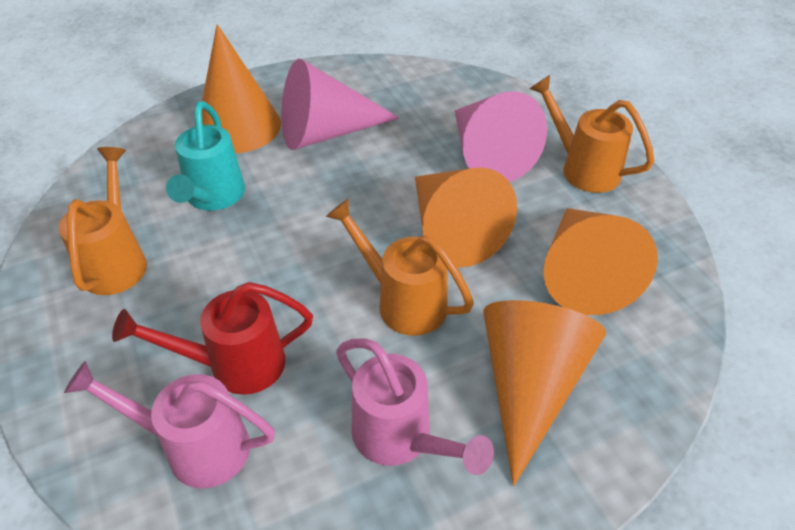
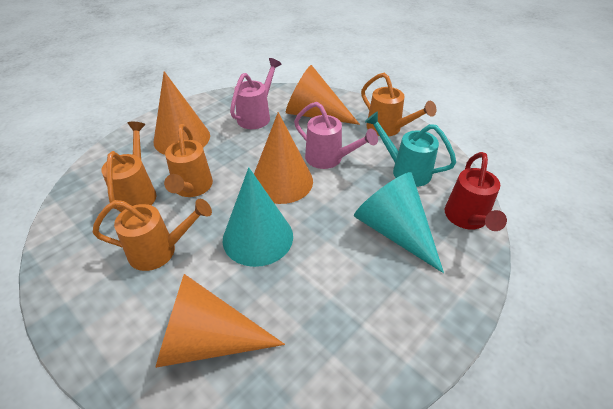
orange watering can: [59,147,147,295] [326,198,474,336] [530,75,654,193] = 3 -> [92,199,212,271] [102,122,156,212] [164,124,213,197] [361,73,436,137] = 4
pink cone: [281,59,400,150] [455,91,547,182] = 2 -> none = 0
turquoise cone: none = 0 -> [223,167,293,267] [354,172,444,273] = 2

